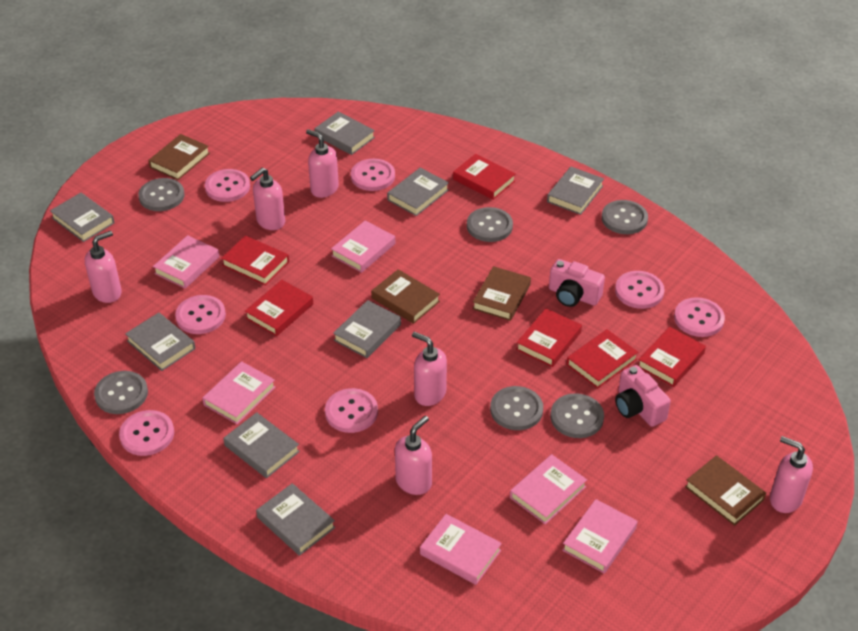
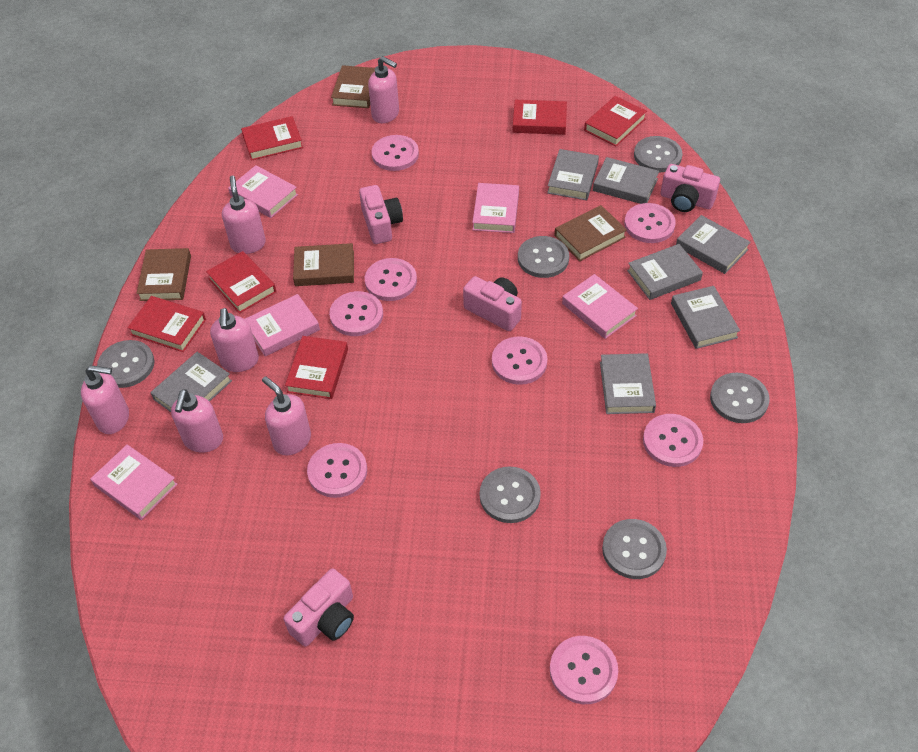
grey book: [50,193,115,242] [125,313,195,371] [223,412,300,478] [256,483,335,556] [314,112,375,155] [333,300,401,358] [387,168,449,216] [547,167,604,215] = 8 -> [150,352,232,412] [547,149,599,200] [593,157,659,204] [600,353,656,414] [627,244,703,300] [671,286,740,349] [676,215,751,274] = 7
pink book: [153,235,219,289] [202,361,275,424] [331,220,395,273] [420,514,502,585] [510,454,587,524] [562,499,637,573] = 6 -> [90,444,178,520] [228,165,298,218] [245,294,320,356] [472,183,519,233] [562,274,638,339] = 5
pink button: [119,410,174,456] [175,295,226,334] [205,169,250,202] [325,388,378,433] [351,159,395,191] [615,271,664,309] [674,297,725,337] = 7 -> [307,443,367,498] [329,291,383,336] [365,258,417,301] [371,135,419,171] [492,336,547,385] [550,636,618,704] [624,203,676,243] [643,414,703,467] = 8
pink camera: [549,259,605,307] [615,365,671,427] = 2 -> [283,569,354,647] [359,185,403,244] [463,276,522,331] [661,164,720,212] = 4

